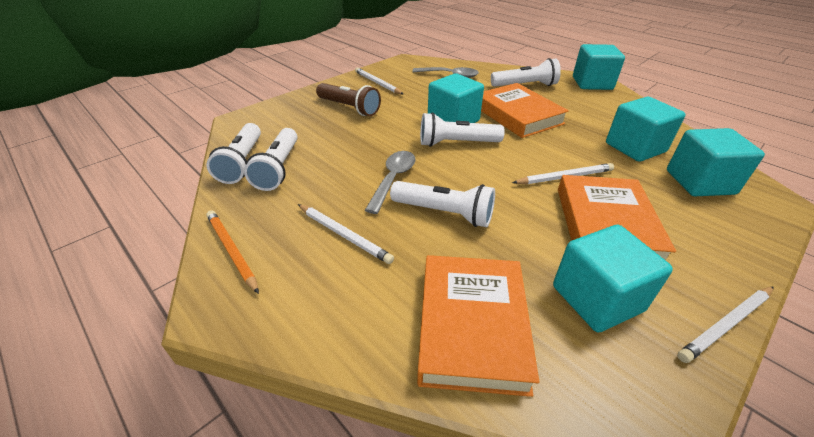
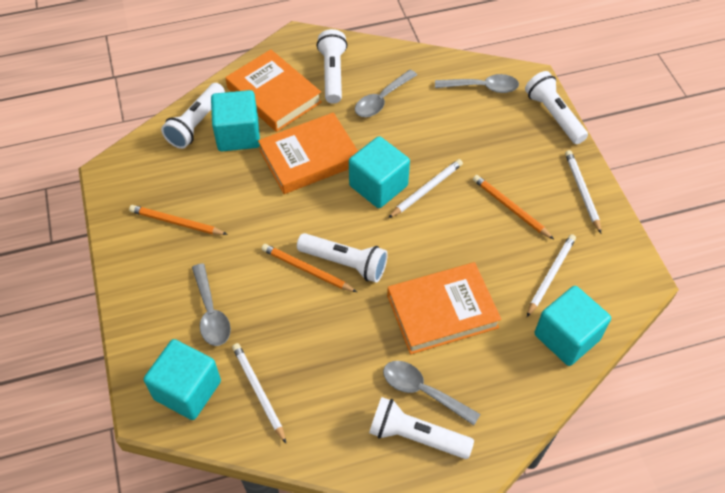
brown flashlight: [316,83,381,116] = 1 -> none = 0
grey spoon: [365,151,415,214] [412,67,479,78] = 2 -> [192,263,231,346] [355,70,417,117] [383,361,480,426] [435,74,519,93] = 4
orange pencil: [206,210,259,294] = 1 -> [129,205,228,235] [261,244,357,292] [473,175,554,239] = 3
turquoise cube: [428,73,484,123] [553,225,673,333] [573,44,625,90] [606,97,686,162] [667,128,765,196] = 5 -> [144,339,221,420] [211,90,260,151] [349,136,410,208] [535,286,611,366] = 4

